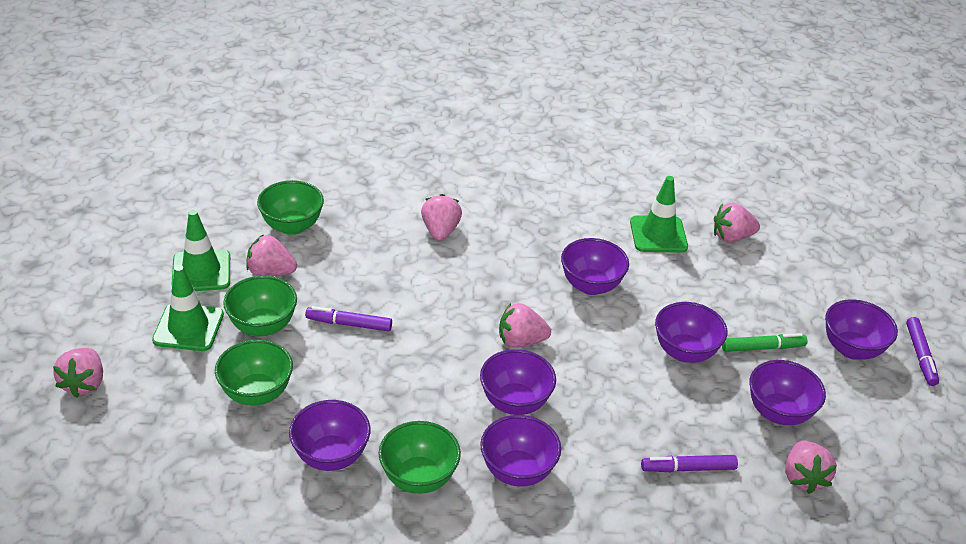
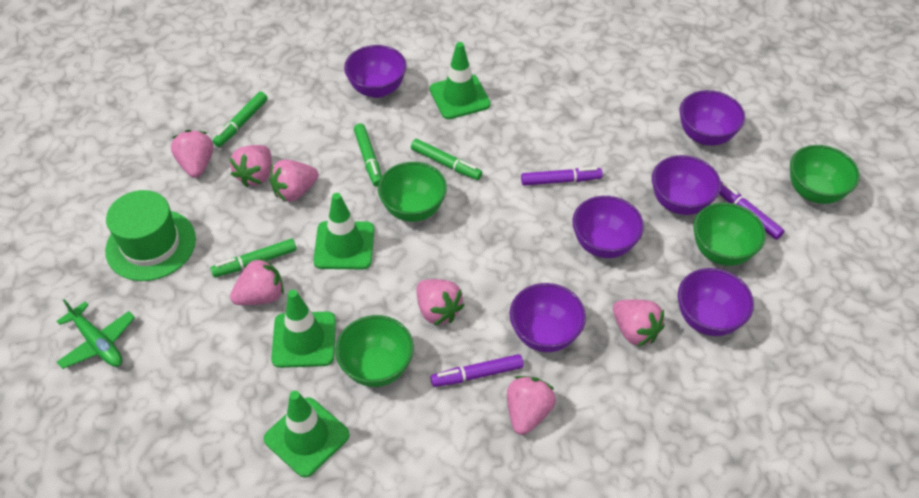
green hat: none = 0 -> [105,190,196,281] = 1
green marker: [722,333,807,352] = 1 -> [210,239,297,277] [213,91,268,147] [354,123,382,187] [411,139,482,180] = 4
green plane: none = 0 -> [57,299,135,369] = 1
green traffic cone: [152,265,224,351] [171,210,230,291] [630,176,688,253] = 3 -> [264,391,350,478] [271,290,336,368] [313,193,374,269] [430,42,491,119] = 4
pink strawberry: [53,348,103,398] [246,234,297,276] [421,194,462,241] [499,303,551,348] [714,202,760,243] [785,440,837,494] = 6 -> [171,130,213,178] [230,145,272,187] [230,258,284,305] [270,160,319,202] [417,279,465,325] [507,376,556,435] [613,299,665,347] = 7
purple bowl: [289,400,371,471] [480,349,556,415] [480,415,561,487] [561,238,629,295] [655,302,727,363] [749,360,826,425] [825,299,898,360] = 7 -> [344,45,407,98] [510,283,586,352] [572,196,644,258] [652,155,721,215] [678,268,754,336] [680,90,745,146] = 6

